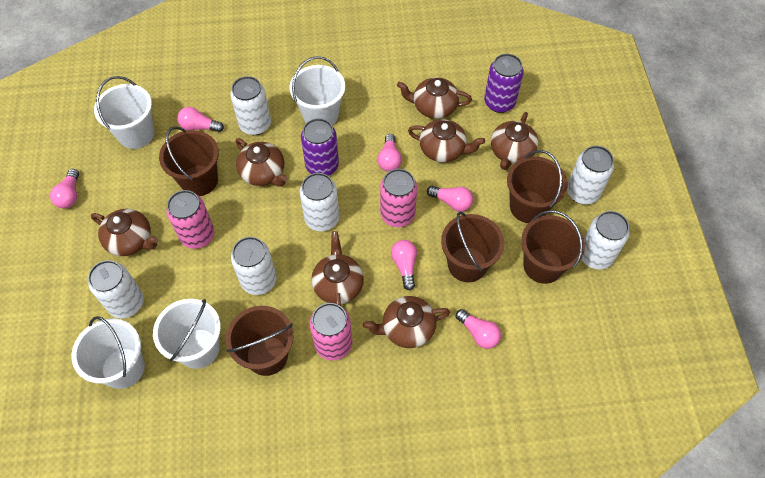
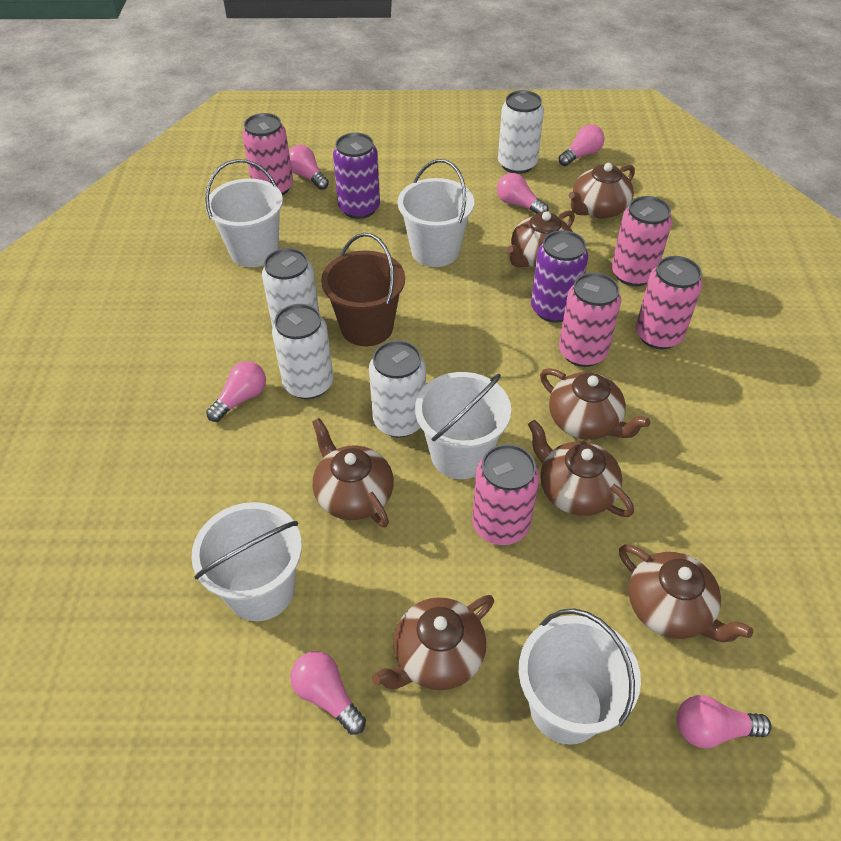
brown bucket: [159,126,219,196] [226,306,294,376] [441,212,504,282] [507,150,568,223] [521,210,585,284] = 5 -> [321,233,405,346] = 1
pink can: [166,190,214,249] [310,303,353,361] [380,169,417,227] = 3 -> [242,113,293,196] [472,444,539,545] [559,272,621,367] [612,196,672,286] [636,256,703,349] = 5
white bucket: [72,316,145,389] [94,76,154,149] [153,299,221,369] [290,56,345,125] = 4 -> [191,502,302,621] [205,159,283,267] [398,159,474,267] [415,372,511,479] [519,608,641,745] = 5
white can: [88,260,144,318] [230,76,271,135] [231,237,277,295] [300,173,339,231] [567,146,614,204] [581,211,630,270] = 6 -> [262,248,319,327] [272,304,333,399] [369,340,426,438] [498,90,544,174] = 4

